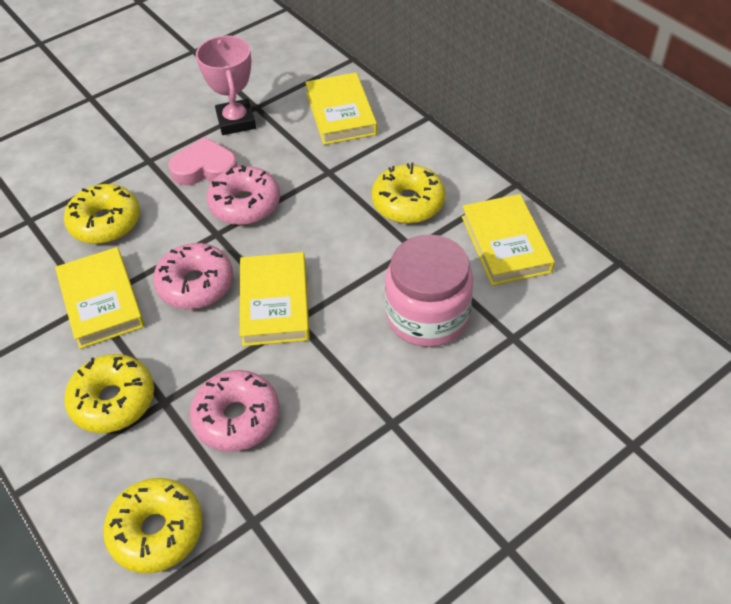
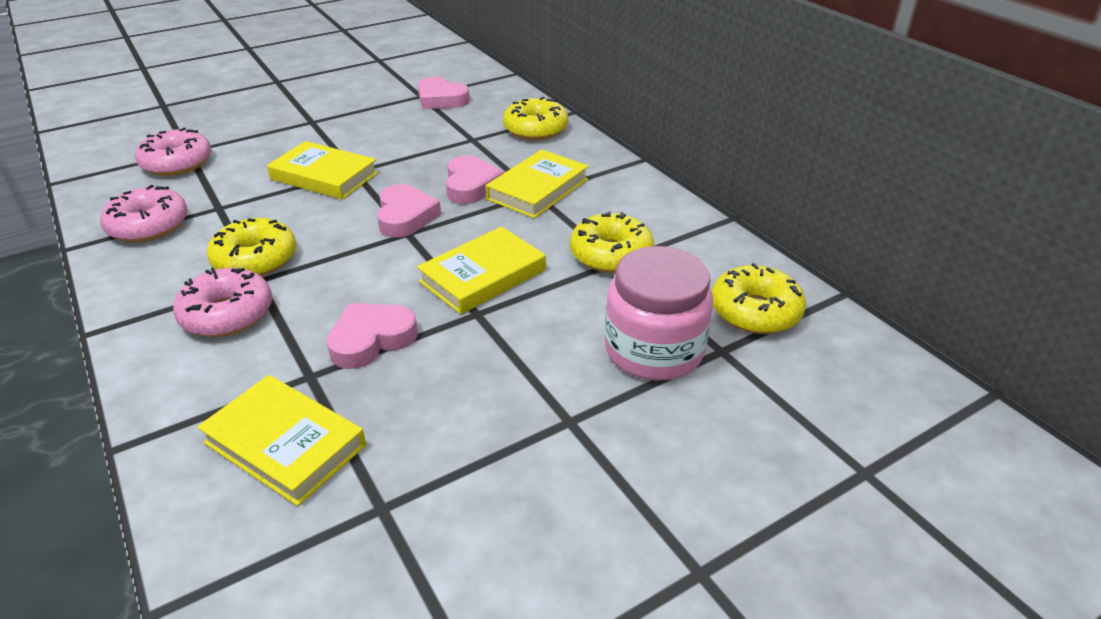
pink heart: [168,137,238,185] = 1 -> [327,303,418,369] [377,184,441,238] [417,77,470,109] [446,155,504,204] = 4
pink trophy: [196,36,256,135] = 1 -> none = 0

